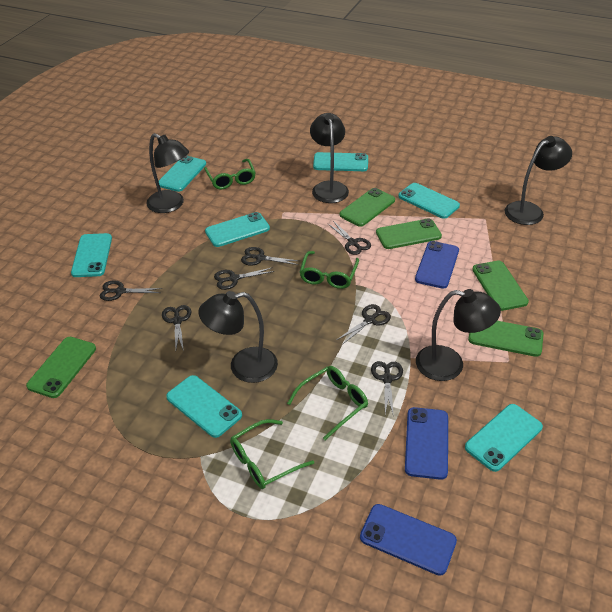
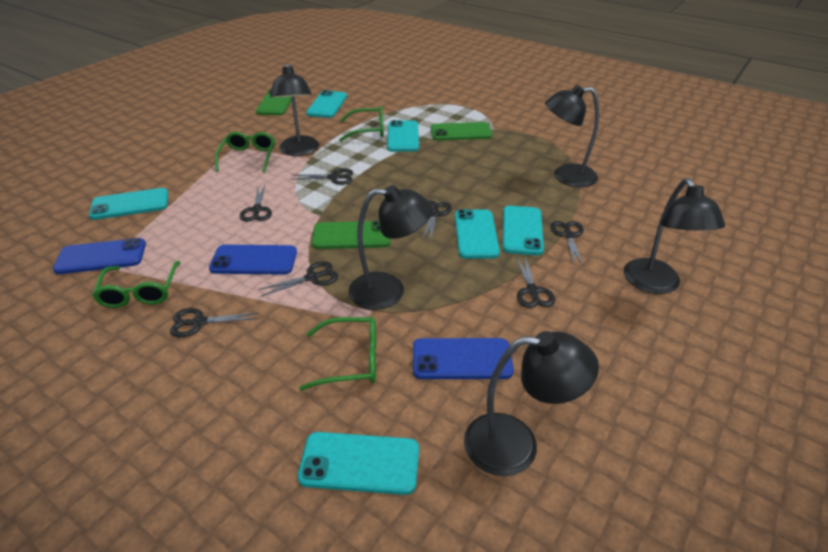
green phone: [26,337,96,398] [340,188,395,227] [376,218,442,249] [468,321,543,357] [472,261,529,311] = 5 -> [256,89,292,115] [312,221,390,249] [431,122,492,141] = 3
turquoise phone: [71,233,112,277] [159,155,206,192] [166,375,242,438] [205,212,270,247] [313,152,368,171] [398,183,460,219] [465,404,543,472] = 7 -> [89,188,168,220] [298,432,419,495] [306,90,347,118] [387,120,419,152] [455,209,500,259] [503,206,544,255] = 6

